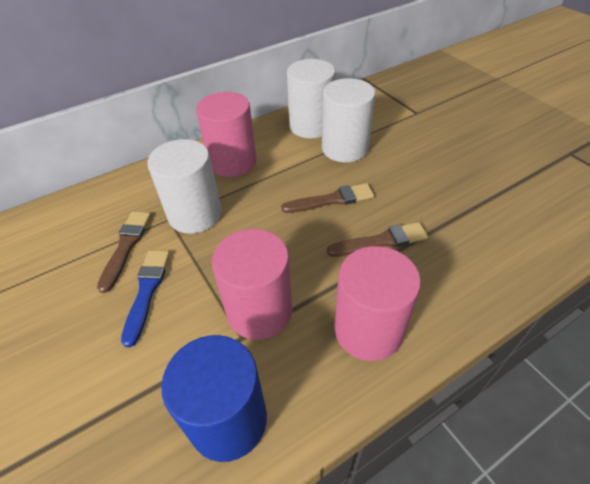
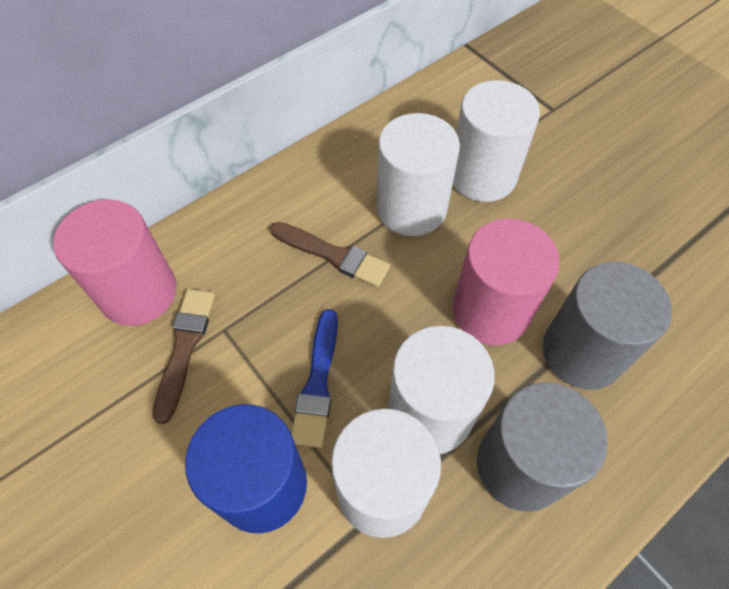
brown brush: [97,211,151,293] [281,183,374,213] [327,222,428,257] = 3 -> [152,289,215,424] [270,222,390,287] = 2
grey cylinder: none = 0 -> [477,382,608,512] [543,262,672,389] = 2
pink cylinder: [196,92,257,177] [212,229,292,340] [334,246,421,361] = 3 -> [53,199,177,326] [453,219,560,345] = 2
white cylinder: [147,139,222,234] [287,59,336,138] [322,78,376,162] = 3 -> [331,409,441,538] [377,113,460,236] [388,326,495,454] [453,80,540,202] = 4

